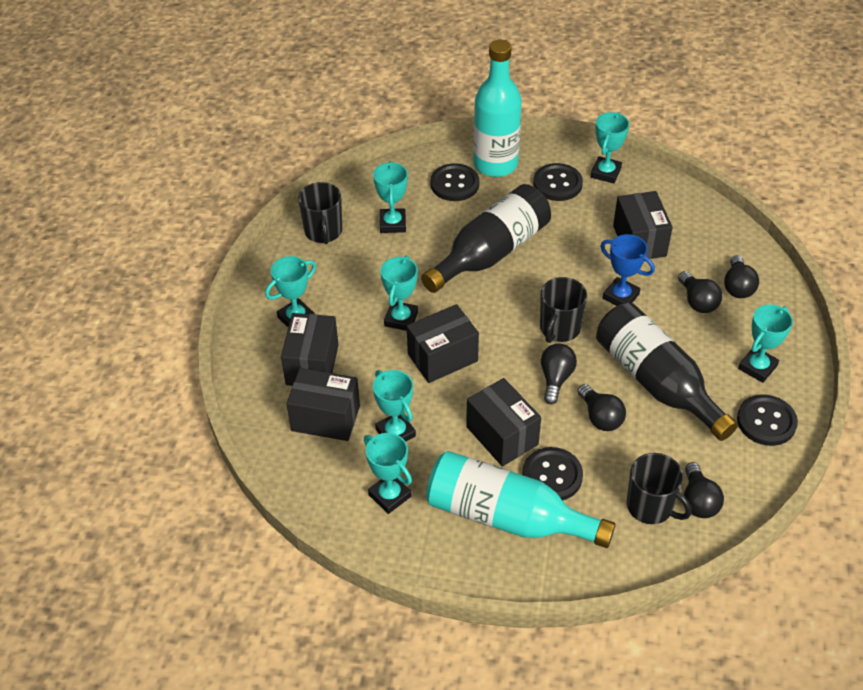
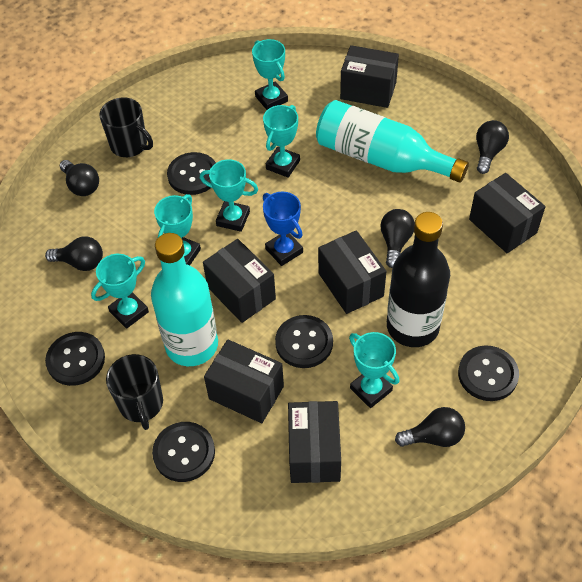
black bottle: [421,184,551,293] [596,303,738,441] = 2 -> [387,212,450,347] = 1
black box: [281,313,338,386] [286,368,360,441] [407,304,479,383] [466,378,541,467] [613,191,673,259] = 5 -> [203,239,276,323] [204,340,284,423] [288,401,341,483] [318,230,386,314] [340,45,399,108] [469,173,545,253] = 6
black button: [430,163,479,201] [522,447,583,501] [533,163,583,201] [737,395,798,446] = 4 -> [45,332,105,386] [152,422,215,482] [167,152,216,195] [275,315,333,368] [458,346,519,401] = 5
black mug: [298,182,342,244] [540,277,587,343] [627,453,692,524] = 3 -> [99,97,153,157] [106,354,163,430] = 2
turquoise trophy: [265,256,316,327] [364,433,412,514] [373,161,408,233] [373,370,416,442] [380,255,418,331] [591,112,629,183] [738,304,793,383] = 7 -> [91,254,149,329] [154,194,201,265] [200,159,258,232] [252,39,288,110] [263,105,300,178] [349,332,399,408] = 6

